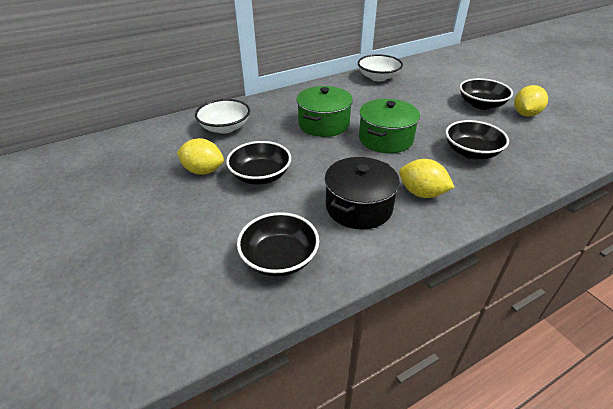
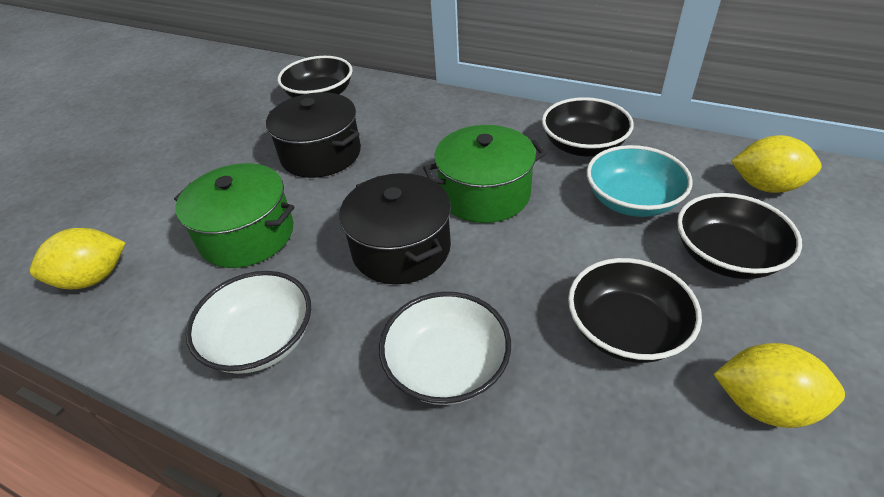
black pot: [325,157,400,230] = 1 -> [266,92,361,178] [339,173,451,284] = 2
turquoise bowl: none = 0 -> [587,145,693,217] = 1

